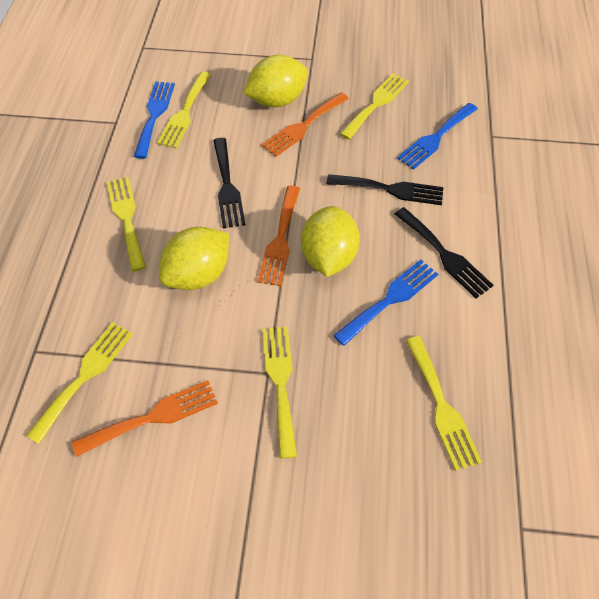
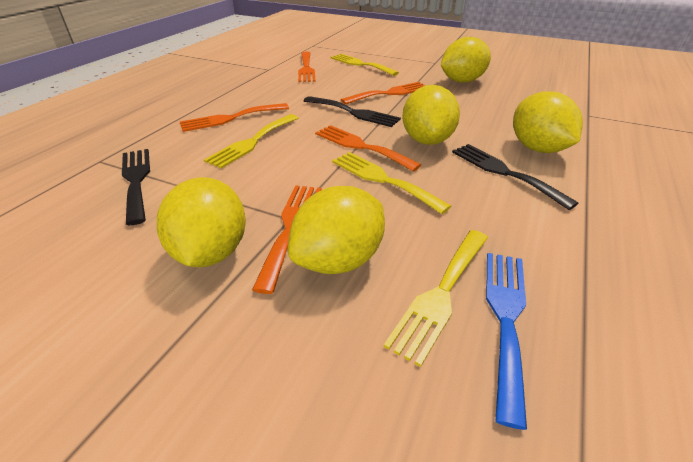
blue fork: [134,81,175,159] [333,259,438,346] [397,103,478,170] = 3 -> [486,253,527,430] = 1
orange fork: [72,380,218,457] [257,186,300,286] [262,93,349,157] = 3 -> [180,103,289,132] [252,185,321,294] [298,51,316,82] [315,125,421,172] [341,82,426,105] = 5
yellow fork: [26,322,133,444] [106,177,146,272] [157,72,211,148] [262,326,297,459] [340,73,409,140] [406,336,482,471] = 6 -> [204,114,298,169] [331,54,399,76] [332,152,451,214] [383,230,488,367] = 4
yellow lemon: [159,227,229,290] [244,55,308,107] [301,206,360,277] = 3 -> [157,177,246,267] [288,186,385,274] [402,85,460,145] [441,37,491,83] [513,92,583,153] = 5

